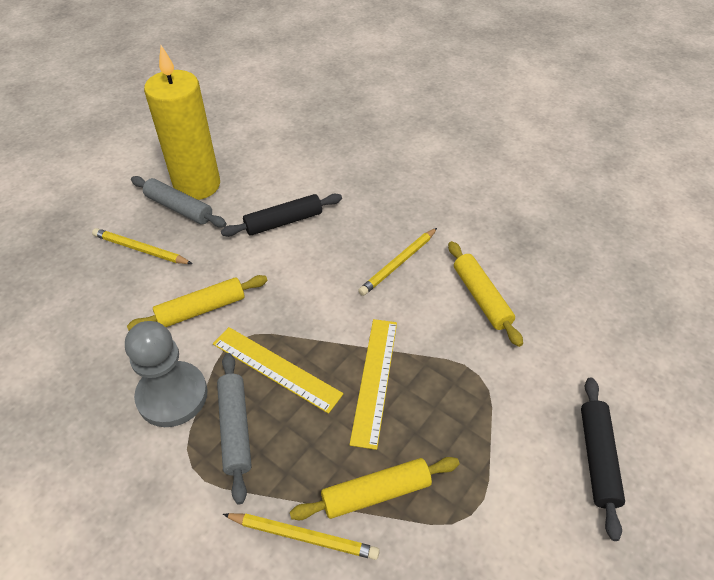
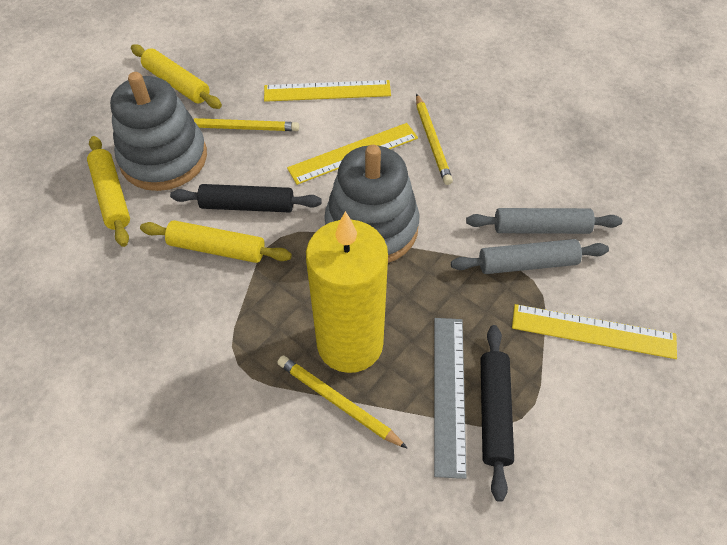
grey pawn: [125,321,208,427] = 1 -> none = 0
grey ruler: none = 0 -> [434,318,466,479] = 1
grey stacking toy: none = 0 -> [110,72,207,191] [324,145,419,263] = 2
yellow ruler: [213,327,343,414] [349,319,397,450] = 2 -> [264,80,391,102] [287,123,418,185] [512,304,677,359] = 3

